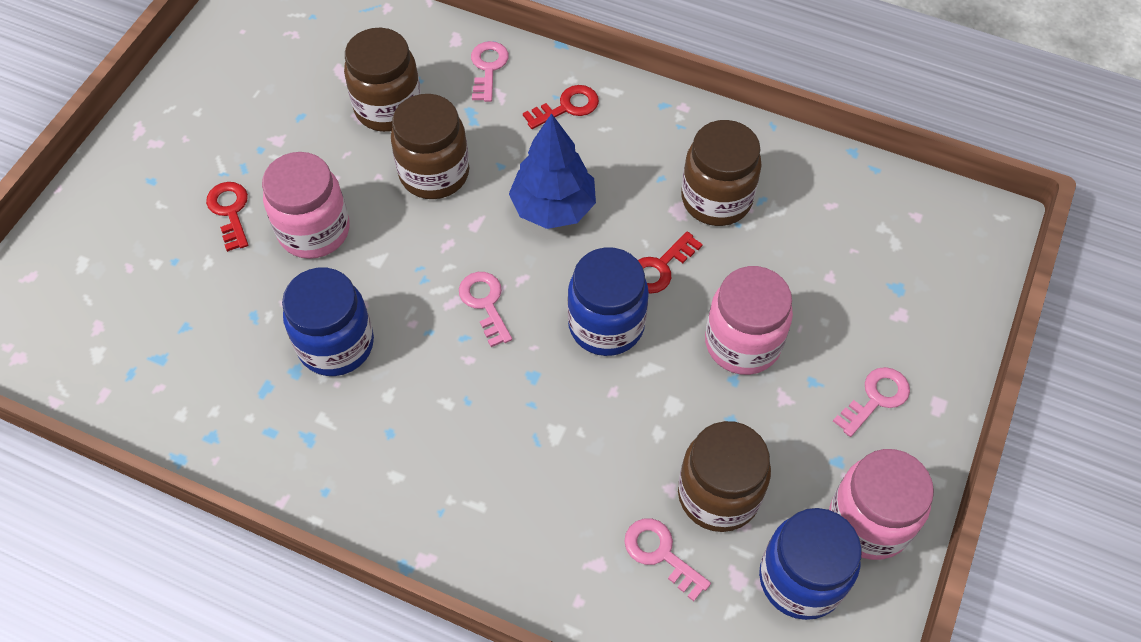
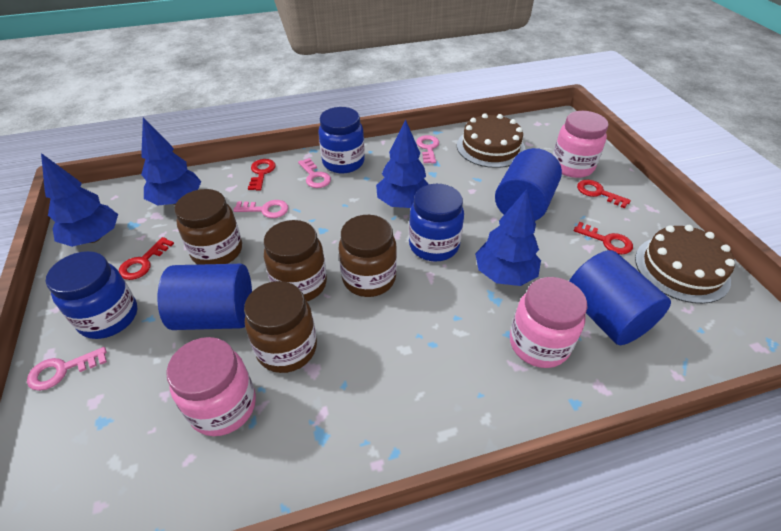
blue cylinder: none = 0 -> [158,264,252,330] [495,148,562,221] [569,250,671,345] = 3
blue tree: [509,113,596,229] = 1 -> [41,153,118,247] [141,117,202,206] [376,119,429,208] [475,189,541,286] = 4
brown cake: none = 0 -> [457,113,526,168] [635,225,735,304] = 2
red key: [206,182,248,252] [523,85,599,129] [638,232,703,294] = 3 -> [119,237,174,280] [248,159,276,191] [574,222,633,254] [577,180,631,208] = 4

